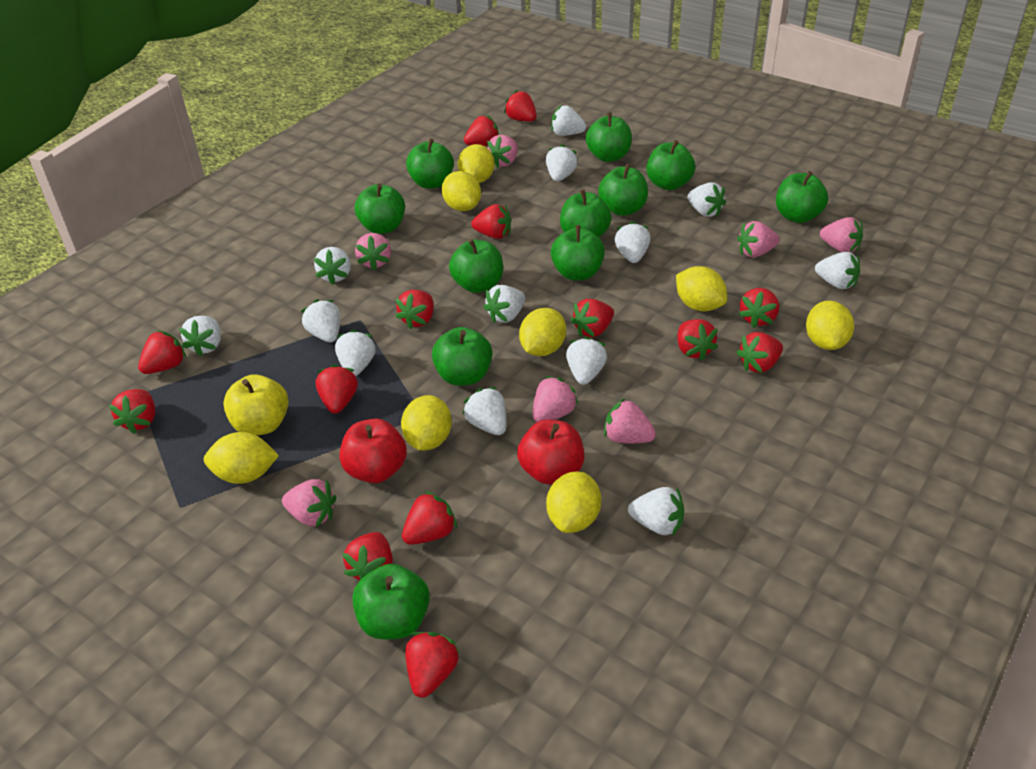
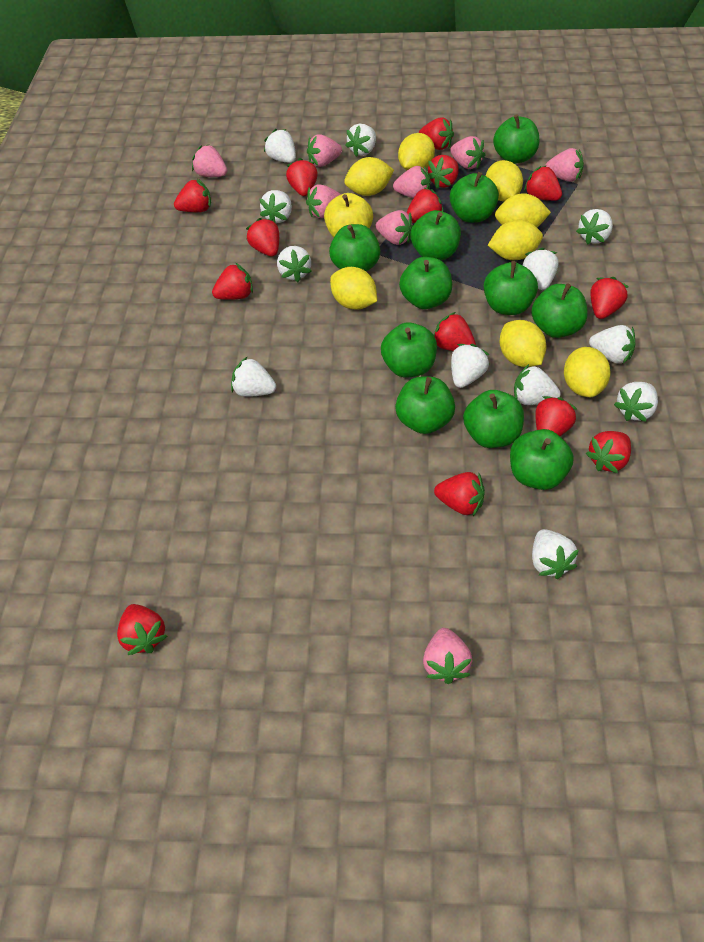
pink strawberry: [282,479,337,527] [355,233,391,271] [487,135,518,168] [533,376,579,422] [604,398,656,444] [737,221,780,257] [820,217,863,252] = 7 -> [192,145,227,177] [306,184,341,218] [307,134,342,167] [376,210,413,245] [393,166,430,198] [423,628,472,684] [450,136,485,169] [545,148,584,182] = 8
red apple: [340,418,407,483] [517,419,584,485] = 2 -> none = 0
white strawberry: [179,316,221,357] [301,299,340,342] [314,247,351,285] [335,330,375,376] [462,387,507,435] [483,285,525,323] [546,144,578,181] [551,105,586,136] [566,336,607,385] [615,221,651,263] [628,487,684,535] [687,182,726,217] [815,252,860,289] = 13 -> [231,356,276,397] [260,190,292,224] [264,129,296,163] [277,246,312,282] [345,124,376,157] [451,344,490,388] [514,364,561,405] [523,248,558,290] [532,529,579,579] [576,209,613,245] [589,325,635,364] [614,382,658,422] = 12

